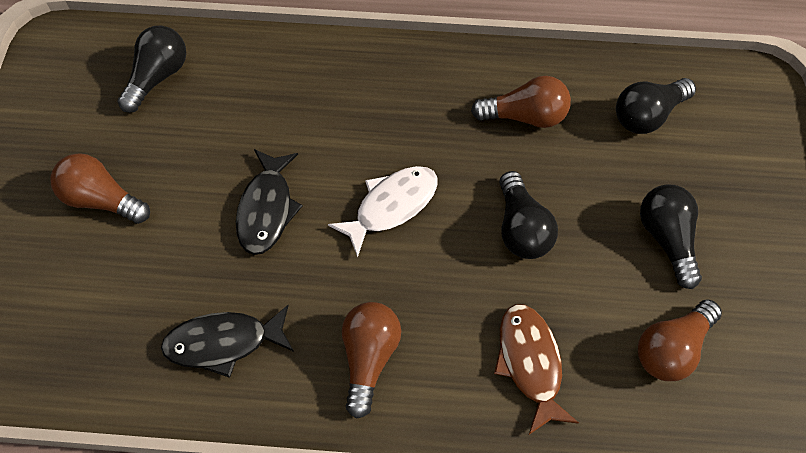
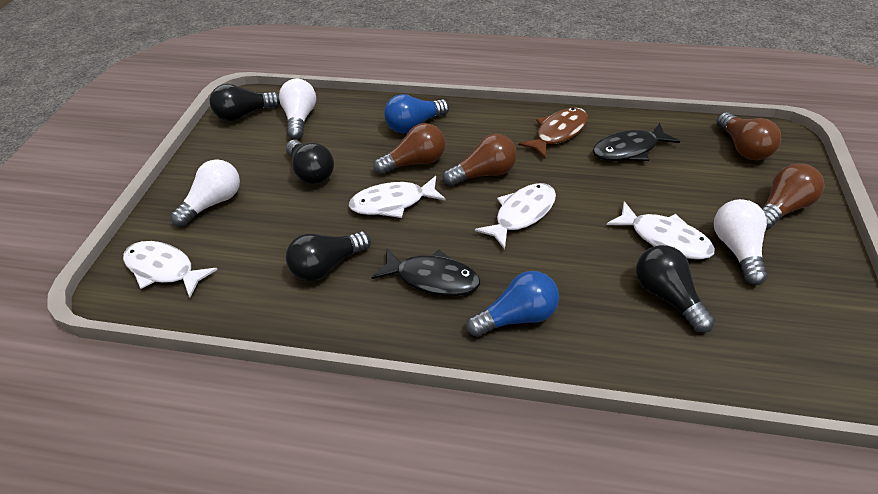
blue light bulb: none = 0 -> [384,94,449,133] [466,271,559,337] = 2
white fish: [328,166,438,258] = 1 -> [123,241,218,298] [349,176,446,218] [475,183,556,249] [606,201,715,260] = 4
white light bulb: none = 0 -> [170,159,240,227] [279,79,316,139] [714,199,768,285] = 3

